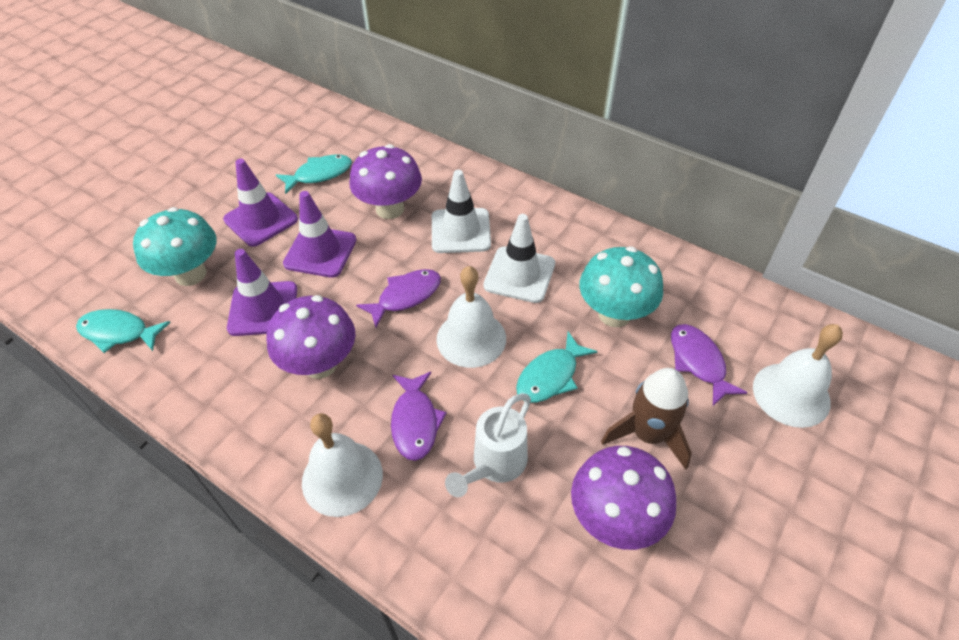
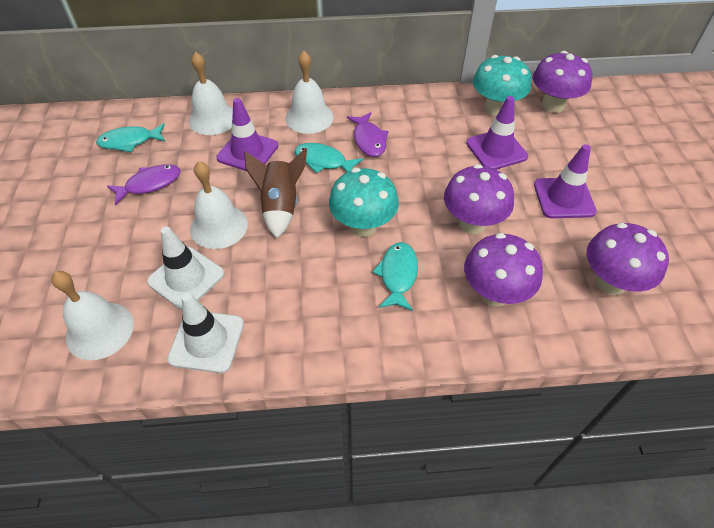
purple fish: [356,269,441,328] [391,372,447,461] [671,324,748,406] = 3 -> [107,164,181,205] [347,112,389,157] = 2
purple mushroom: [267,295,356,379] [349,144,422,219] [571,446,676,550] = 3 -> [444,164,514,234] [464,233,543,307] [533,51,592,113] [587,223,669,295] = 4
white bell: [302,413,383,517] [436,266,506,368] [753,324,843,428] = 3 -> [51,271,134,360] [189,52,233,135] [190,161,248,249] [285,51,334,134] = 4
white watering can: [445,394,531,497] = 1 -> none = 0

